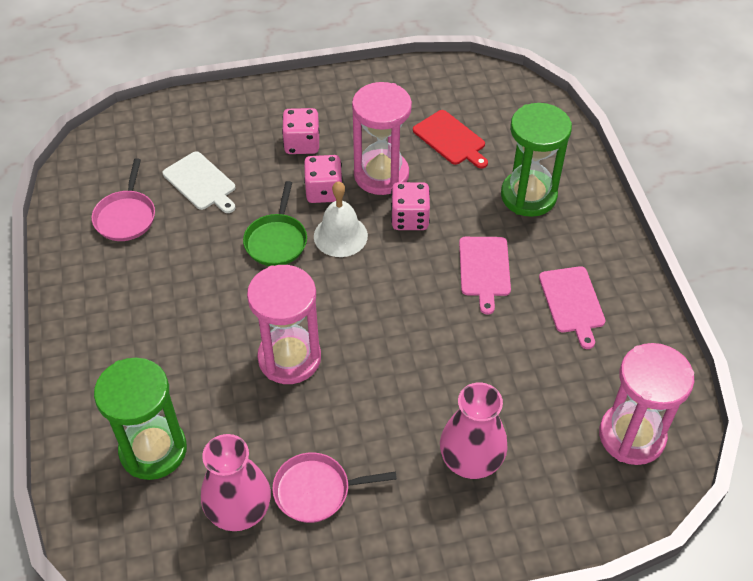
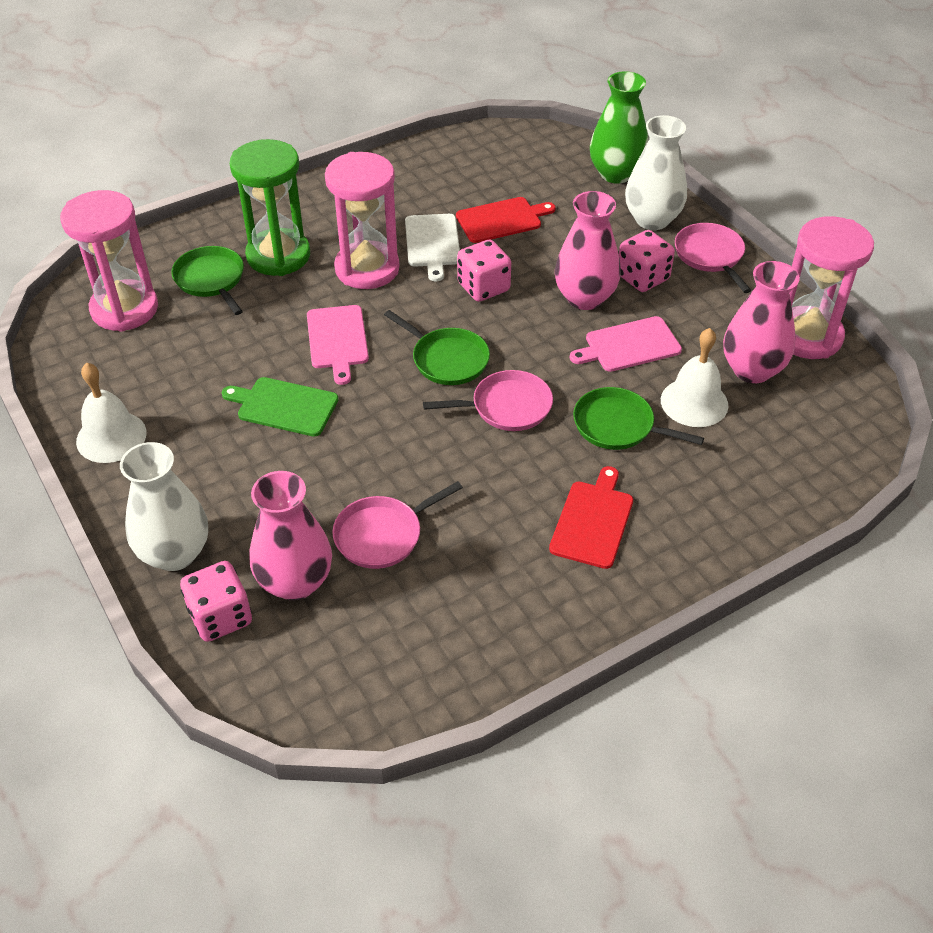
green cutting board: none = 0 -> [222,377,339,437] = 1
green hourglass: [94,358,187,480] [501,103,572,217] = 2 -> [230,139,310,276] = 1
green pan: [243,181,307,266] = 1 -> [171,246,244,315] [384,310,490,385] [573,387,704,450] = 3
green vase: none = 0 -> [590,71,649,184] = 1
pink pan: [92,158,155,241] [272,452,397,523] = 2 -> [332,481,463,569] [423,370,553,431] [675,223,751,293] = 3
pink vase: [201,434,271,531] [440,383,508,479] = 2 -> [249,471,332,600] [555,191,621,310] [723,261,800,383] = 3
red cutting board: [413,110,488,169] = 1 -> [456,197,556,243] [549,466,633,569] = 2
white bell: [314,181,368,257] = 1 -> [76,363,147,463] [661,328,728,427] = 2
white vase: none = 0 -> [120,442,208,571] [625,115,687,230] = 2

